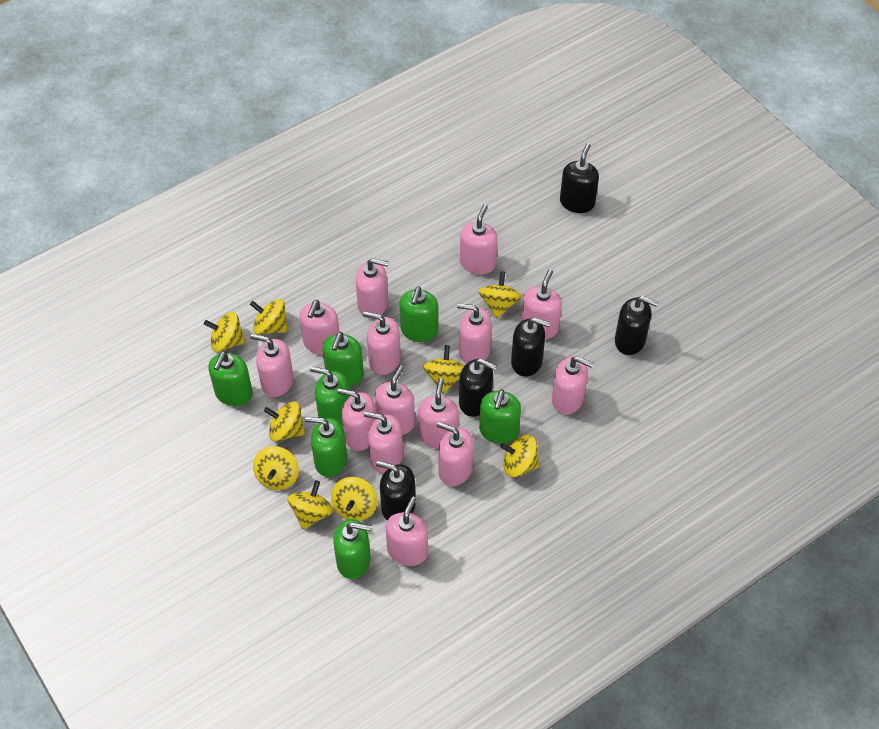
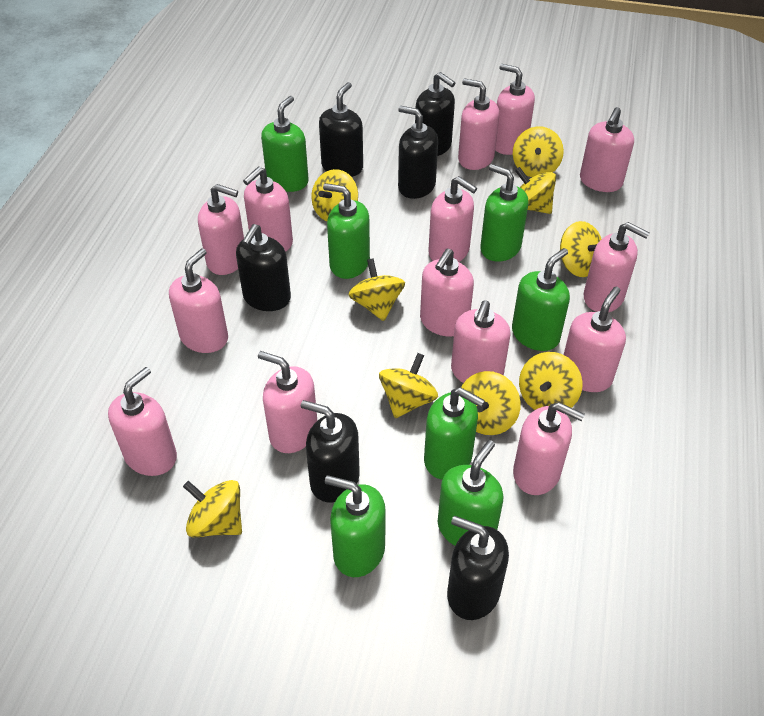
black soap dispenser: [376,461,416,521] [459,358,497,417] [511,317,551,377] [560,143,599,213] [615,296,658,355] = 5 -> [236,224,291,311] [301,400,360,502] [319,82,363,177] [398,106,438,199] [415,72,455,156] [447,516,509,620] = 6

